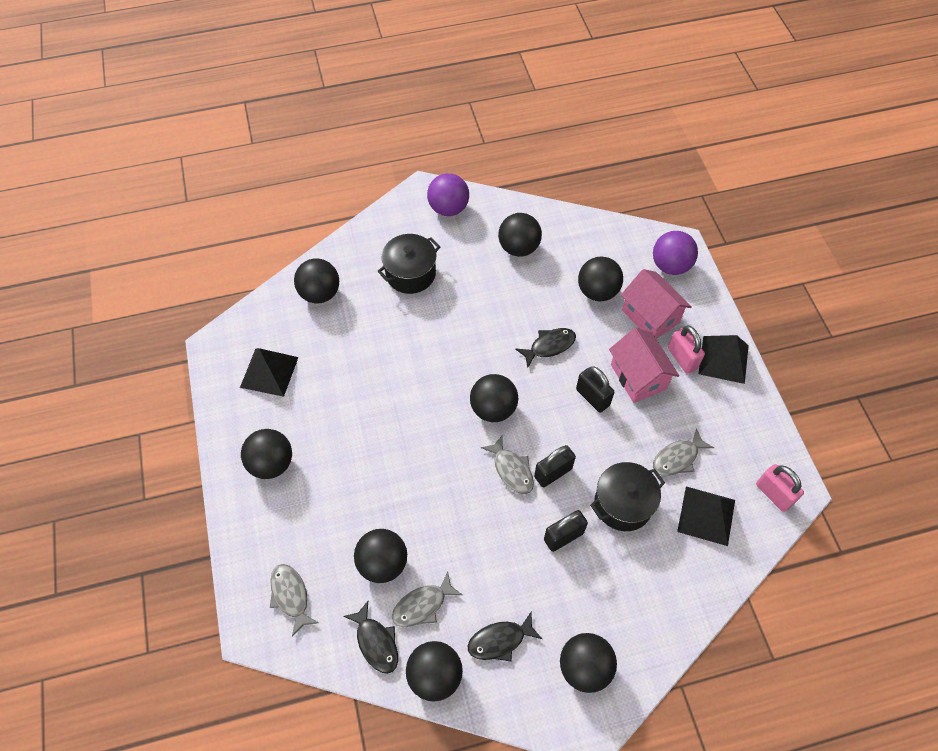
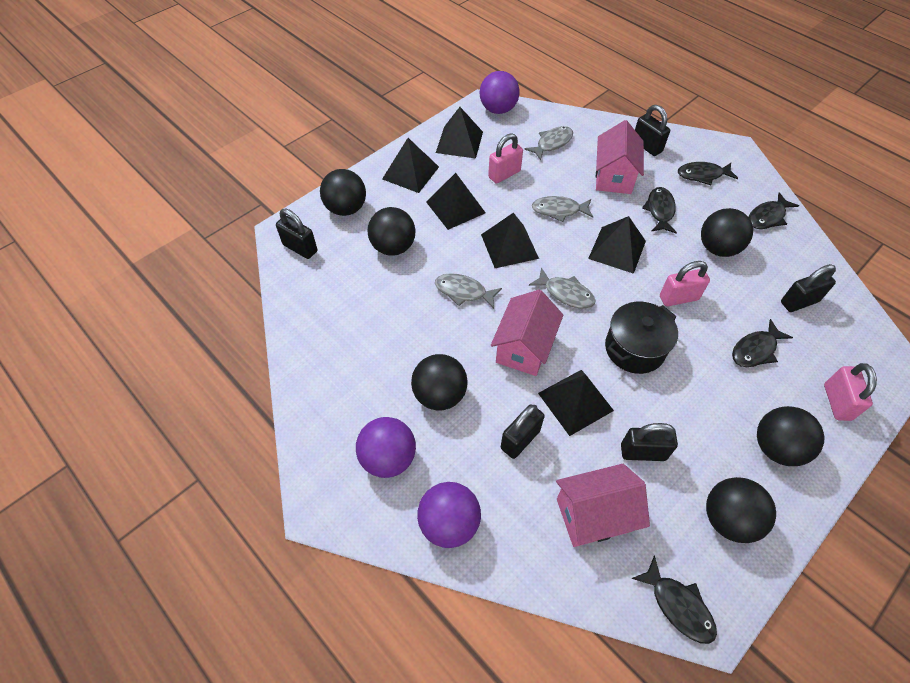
black ball: [241,429,292,479] [294,258,339,304] [354,529,407,583] [406,641,463,702] [470,374,518,422] [498,213,542,257] [560,633,617,693] [578,256,623,302] = 8 -> [320,169,366,216] [368,207,416,256] [411,354,468,410] [701,208,753,257] [706,477,776,543] [757,406,824,466] = 6
black fish: [343,601,398,674] [468,612,542,662] [515,328,576,367] = 3 -> [631,555,717,644] [642,187,677,233] [678,162,738,185] [732,319,793,367] [749,192,799,229] = 5
black padlock: [534,445,576,487] [544,510,588,552] [576,366,614,413] = 3 -> [276,209,317,259] [501,404,545,459] [621,423,678,461] [635,105,670,156] [781,264,836,312] = 5
black pot: [377,234,440,294] [590,462,665,531] = 2 -> [605,302,678,374] = 1
black pyramid: [240,348,298,397] [677,486,735,546] [698,335,749,384] = 3 -> [382,138,439,193] [426,173,486,230] [436,107,483,159] [481,213,539,268] [538,370,614,436] [588,216,646,274] = 6
pink house: [609,328,679,403] [621,269,692,339] = 2 -> [491,290,563,376] [556,464,650,547] [596,120,644,194] = 3
pink padlock: [668,326,705,374] [756,464,804,512] = 2 -> [488,133,523,184] [660,261,710,306] [824,363,877,421] = 3
purple ball: [427,173,469,216] [653,231,698,275] = 2 -> [356,417,416,478] [417,482,481,548] [480,71,520,114] = 3

